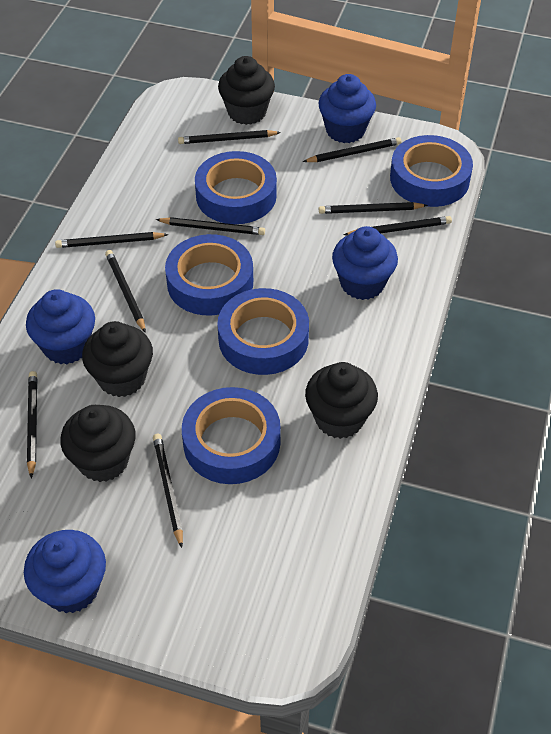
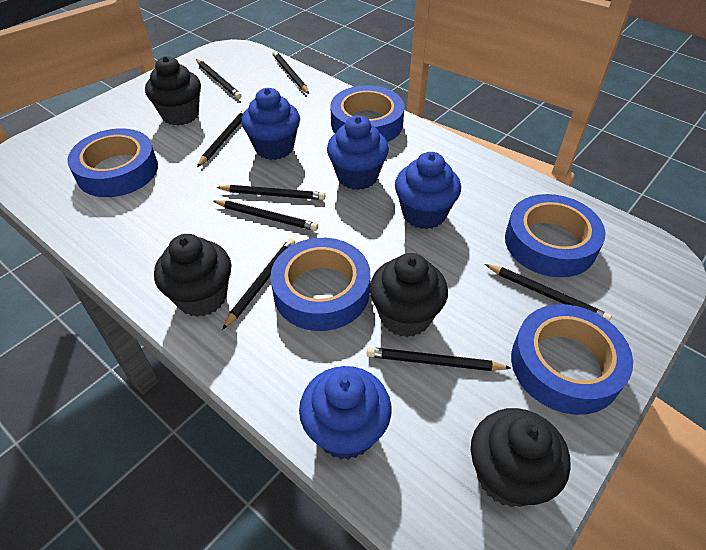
black pencil: [27,371,37,478] [55,232,169,248] [105,250,146,333] [153,434,183,548] [156,217,265,235] [178,130,281,144] [303,137,402,162] [319,202,428,214] [343,216,452,236] = 9 -> [196,59,242,99] [197,108,247,167] [213,200,318,231] [216,185,325,200] [222,238,295,330] [272,51,309,94] [367,347,511,371] [485,264,611,321] = 8

